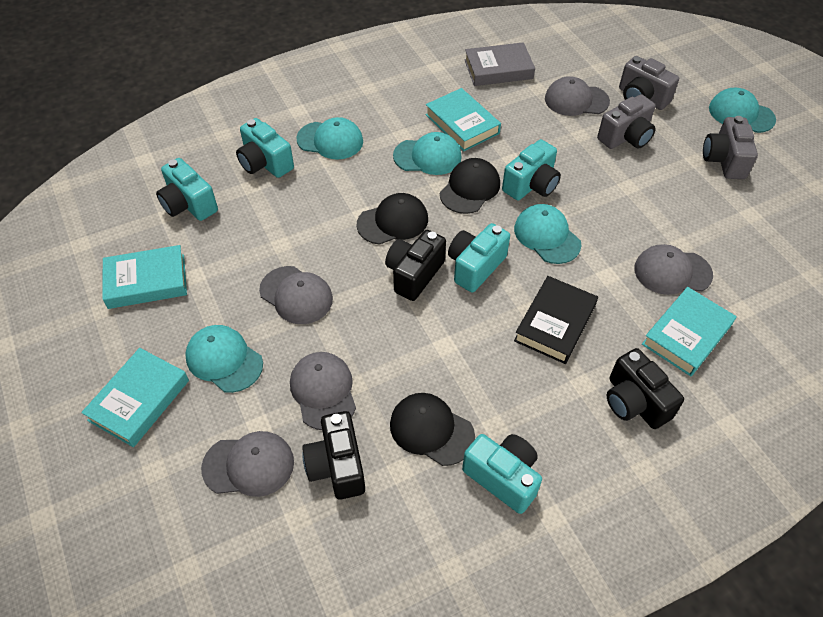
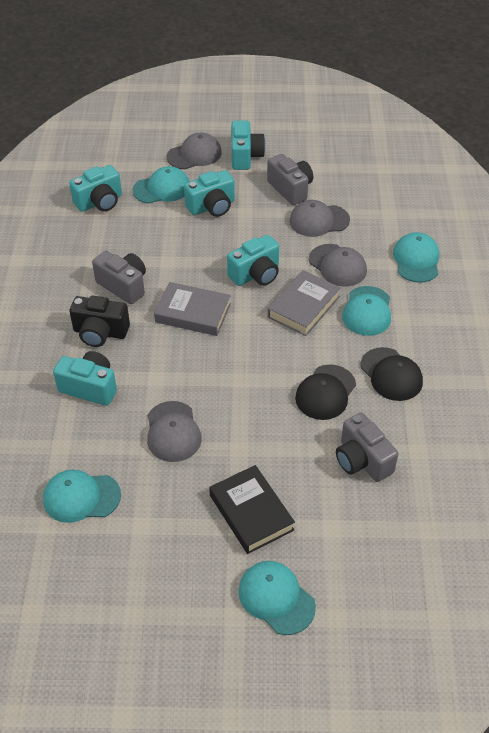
black camera: [302,411,365,500] [385,230,446,301] [607,348,684,429] = 3 -> [69,296,130,347] = 1
black cap: [357,193,428,245] [390,393,475,466] [440,158,500,214] = 3 -> [295,365,356,420] [361,347,423,401] = 2
grey book: [464,42,535,86] = 1 -> [154,282,231,336] [268,270,341,336] = 2
grey cap: [201,431,294,497] [259,266,333,324] [290,352,356,430] [545,76,610,116] [634,244,713,295] = 5 -> [147,401,202,462] [167,133,222,169] [290,200,350,237] [309,244,367,287] = 4
turquoise book: [81,348,189,447] [102,245,187,309] [425,88,501,151] [642,287,737,376] = 4 -> none = 0

